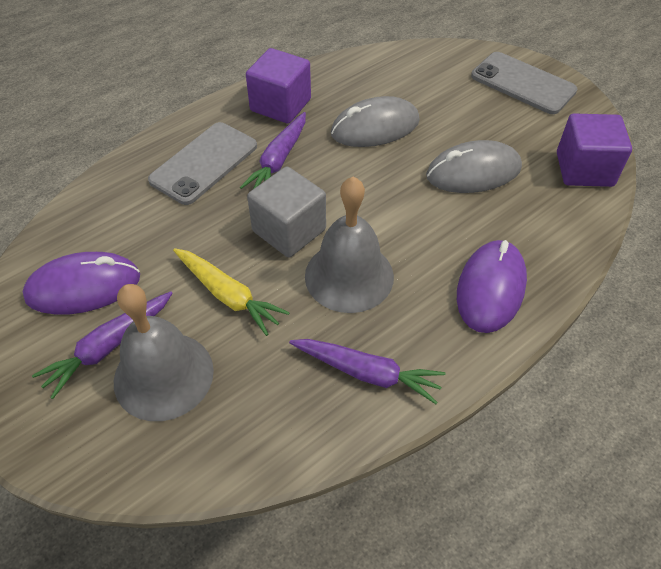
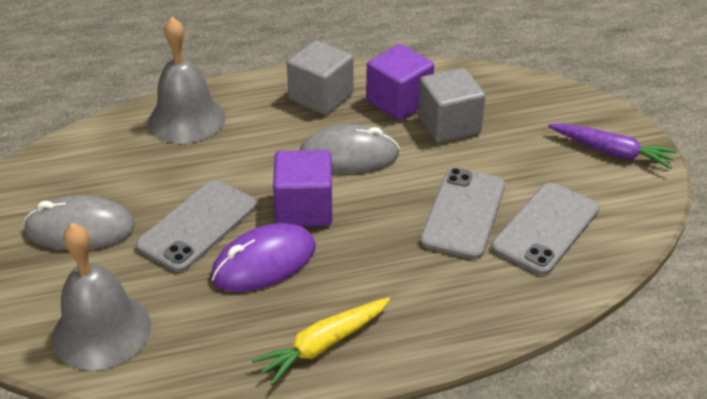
grey cube: [247,166,326,258] = 1 -> [287,40,353,115] [418,68,486,143] = 2
grey phone: [148,122,257,205] [471,52,577,114] = 2 -> [136,180,257,272] [420,168,505,259] [491,183,599,275] = 3
purple carrot: [32,291,173,399] [240,112,306,189] [289,339,446,404] = 3 -> [548,123,677,169] = 1
purple mouse: [23,252,140,315] [457,240,527,333] = 2 -> [211,223,316,292] = 1

